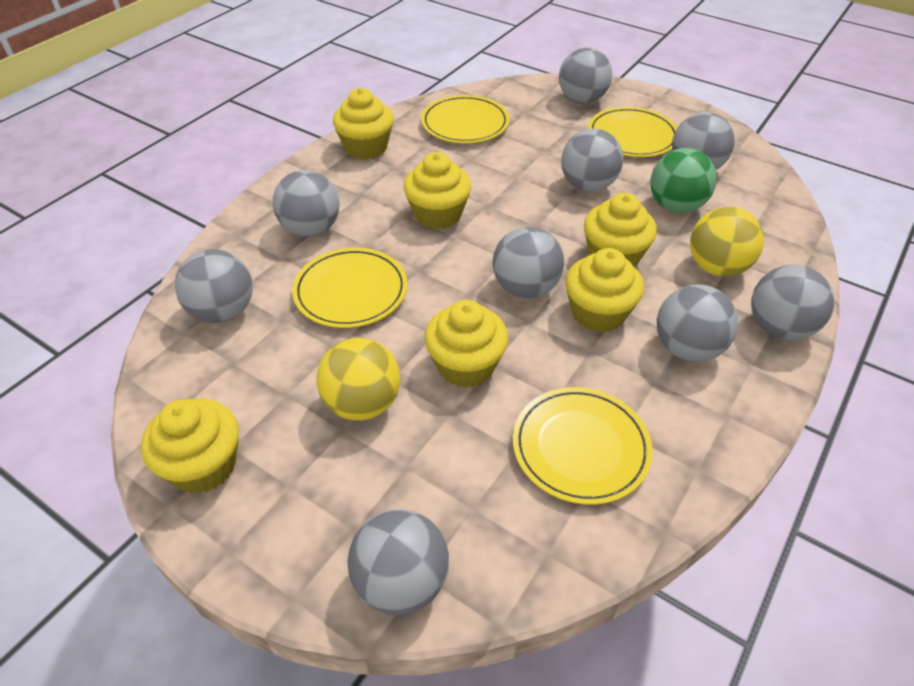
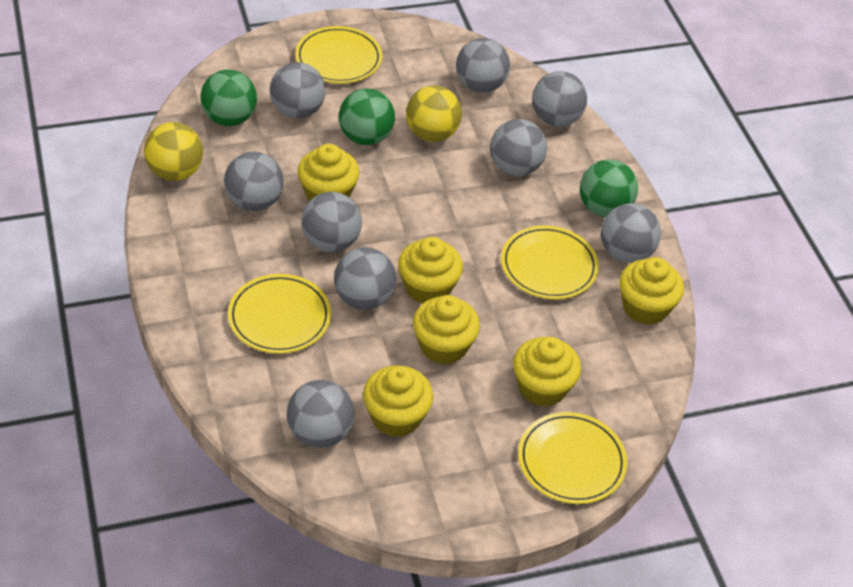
green ball: [650,148,717,213] = 1 -> [200,70,257,126] [339,88,395,145] [580,159,638,217] = 3

